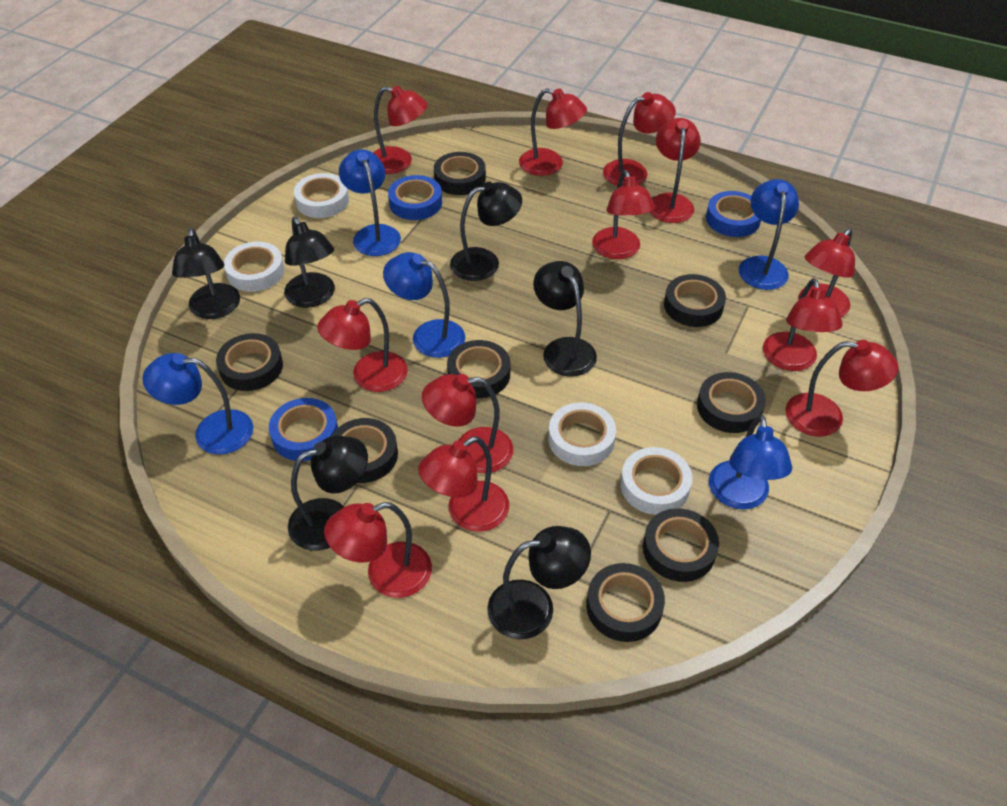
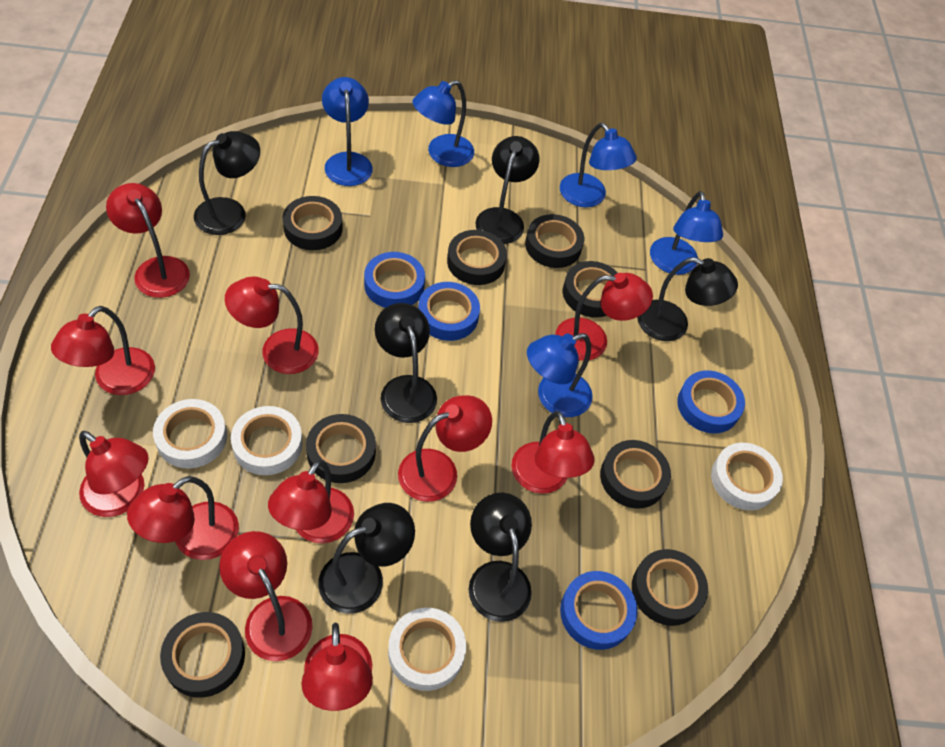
blue tape: [269,398,338,461] [388,175,442,220] [706,191,761,237] = 3 -> [364,252,425,308] [418,282,480,341] [560,571,638,650] [677,371,745,433] = 4
red lamp: [317,298,408,392] [324,502,432,598] [373,86,428,174] [418,436,509,532] [422,374,513,473] [519,88,587,176] [592,170,655,259] [603,92,676,186] [650,118,701,223] [763,278,843,371] [785,340,898,437] [798,228,855,317] = 12 -> [51,306,155,395] [79,431,149,517] [106,183,190,298] [127,476,239,560] [219,531,313,661] [225,277,319,374] [268,460,354,544] [301,622,373,711] [398,395,492,502] [511,411,595,494] [555,273,653,361] = 11

